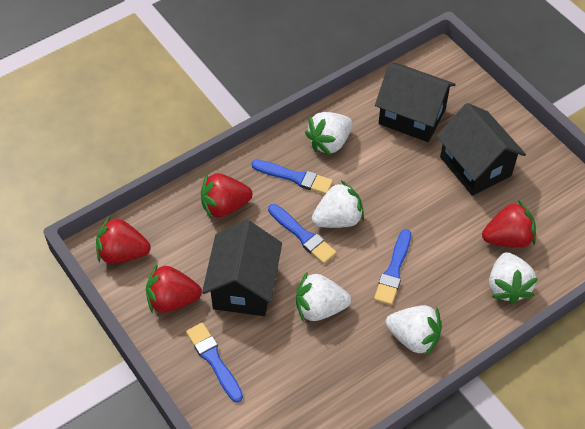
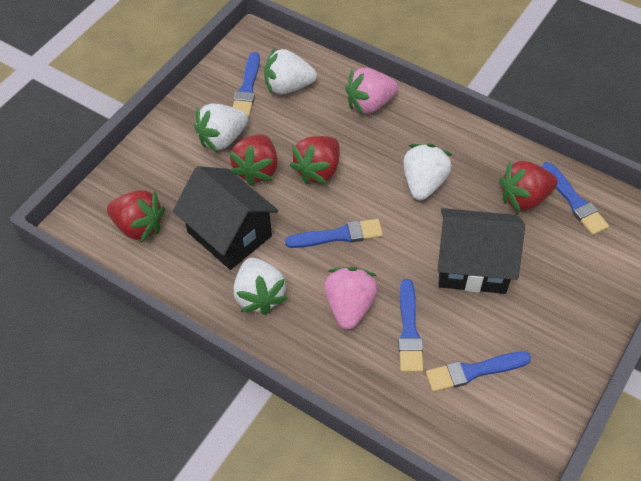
black house: [202,220,282,316] [375,63,456,142] [437,103,526,196] = 3 -> [173,166,278,270] [438,208,525,294] = 2
blue brush: [186,322,243,403] [251,160,333,194] [268,204,337,264] [374,229,411,305] = 4 -> [233,52,260,117] [285,219,383,248] [398,279,423,372] [426,351,531,392] [542,162,609,235] = 5
pink strawberry: none = 0 -> [325,267,378,330] [345,68,398,115] = 2
white strawberry: [296,271,351,321] [305,112,353,156] [312,180,364,228] [385,305,442,357] [489,252,538,305] = 5 -> [194,103,248,152] [234,258,288,315] [264,47,317,95] [404,144,452,200] = 4

